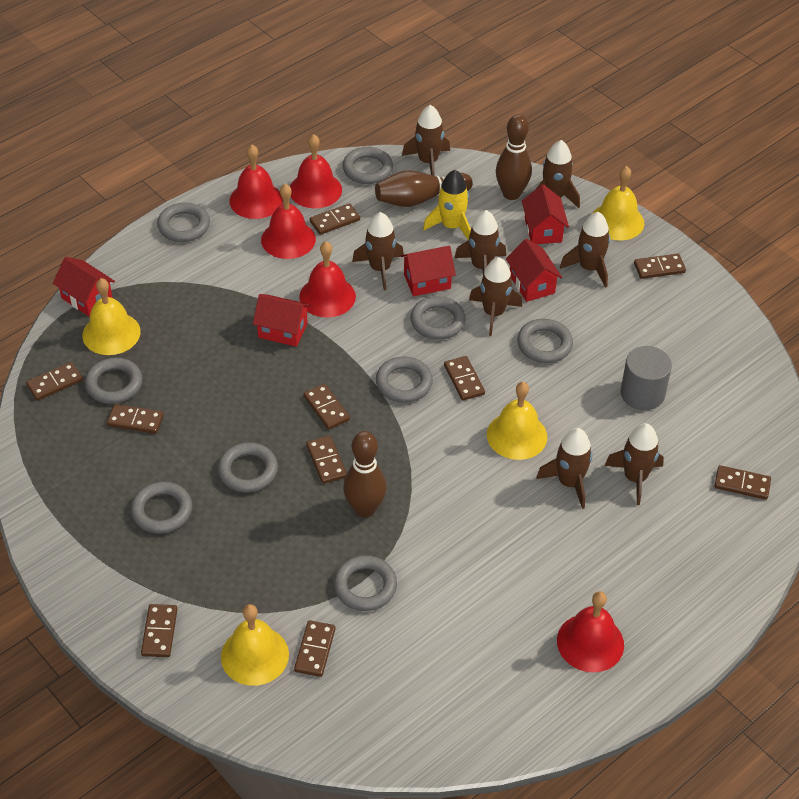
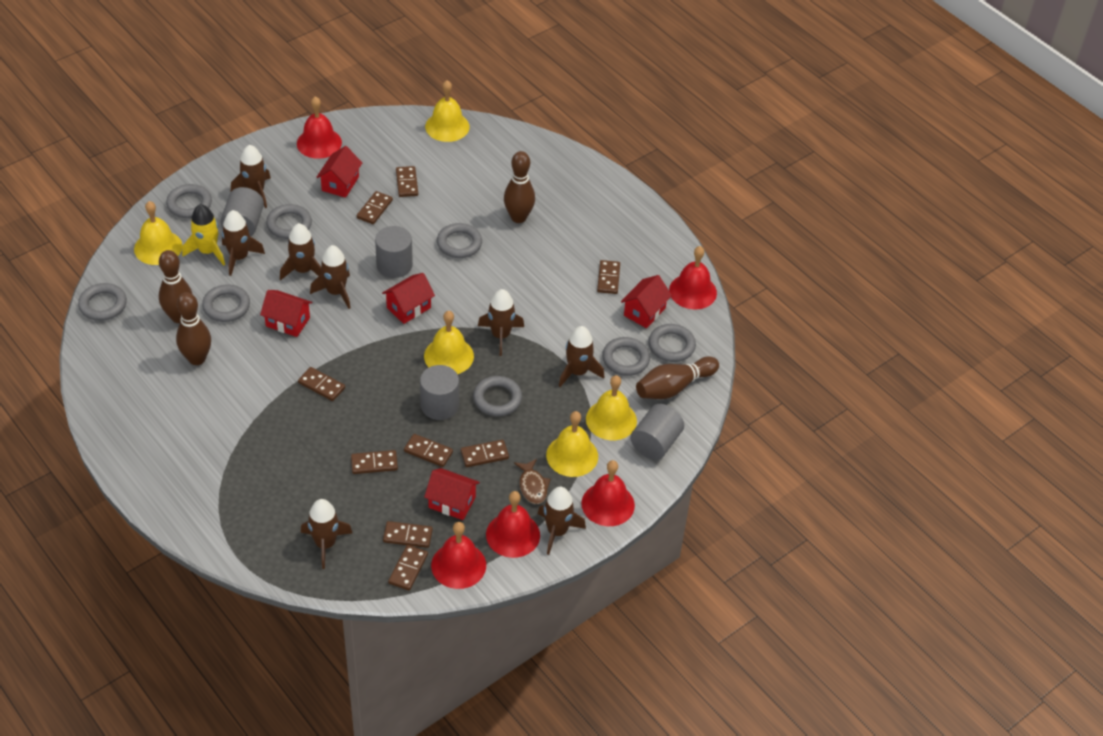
brown bowling pin: [343,431,387,518] [375,171,473,207] [496,114,532,200] = 3 -> [159,250,192,323] [176,292,211,365] [504,151,535,223] [636,356,719,399] = 4
brown domino: [26,362,83,401] [107,404,164,434] [141,604,178,657] [294,620,335,677] [303,384,350,430] [306,435,347,484] [310,203,360,235] [444,356,485,401] [634,254,686,279] [714,465,771,500] = 10 -> [298,367,345,401] [351,450,398,474] [357,191,393,224] [383,521,433,548] [388,545,428,590] [396,166,418,197] [404,434,453,467] [461,440,509,467] [597,260,620,294] = 9
brown fish: none = 0 -> [514,459,551,504] = 1
grey cylinder: [621,346,672,410] = 1 -> [220,187,264,237] [375,226,413,278] [420,365,459,420] [631,404,684,460] = 4
grey ring: [85,358,143,404] [131,482,192,534] [157,203,210,242] [218,442,278,493] [334,555,397,611] [342,147,393,184] [376,356,433,403] [410,296,466,339] [517,319,573,363] = 9 -> [78,283,127,321] [166,184,212,218] [202,284,250,322] [266,204,312,239] [437,223,482,258] [473,376,522,416] [602,337,650,376] [648,324,696,362] = 8
yellow bell: [82,278,141,355] [221,604,289,686] [487,382,547,460] [592,166,644,240] = 4 -> [134,201,183,265] [424,311,474,374] [425,80,470,142] [546,411,598,477] [586,375,637,440] = 5

